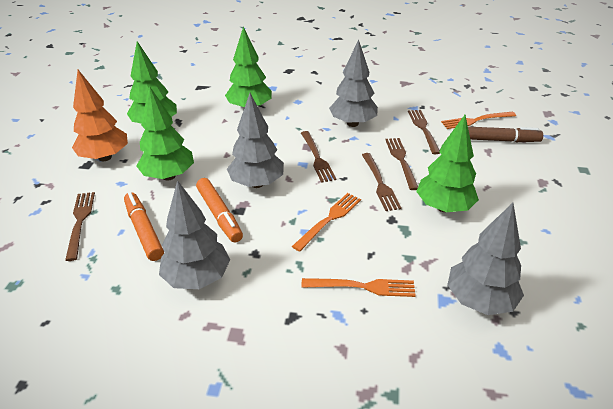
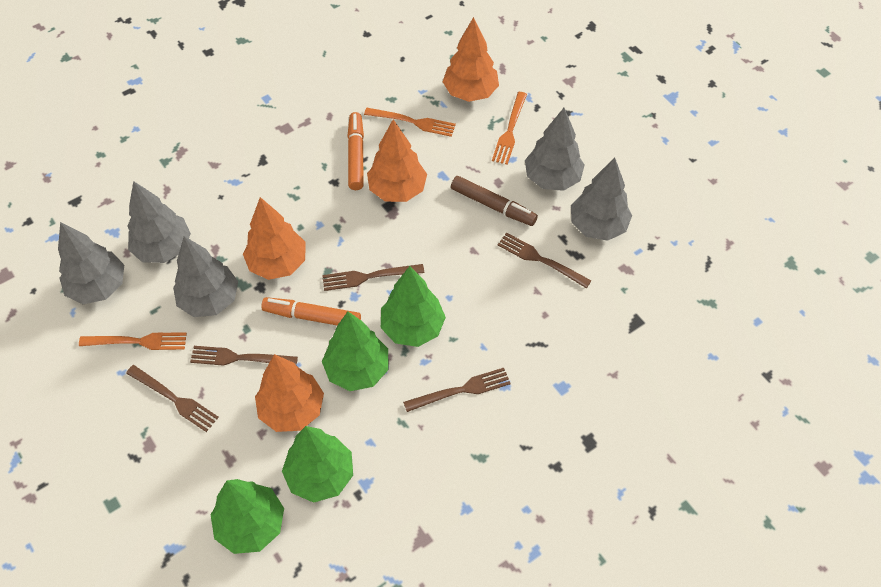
grey tree: [159,180,230,289] [227,93,284,188] [329,39,378,127] [447,203,524,315] = 4 -> [58,222,124,304] [127,181,191,263] [173,236,238,317] [525,108,585,191] [571,157,632,241] = 5
orange tree: [72,70,128,161] = 1 -> [243,197,306,280] [255,354,324,432] [367,119,427,202] [442,17,499,102] = 4

